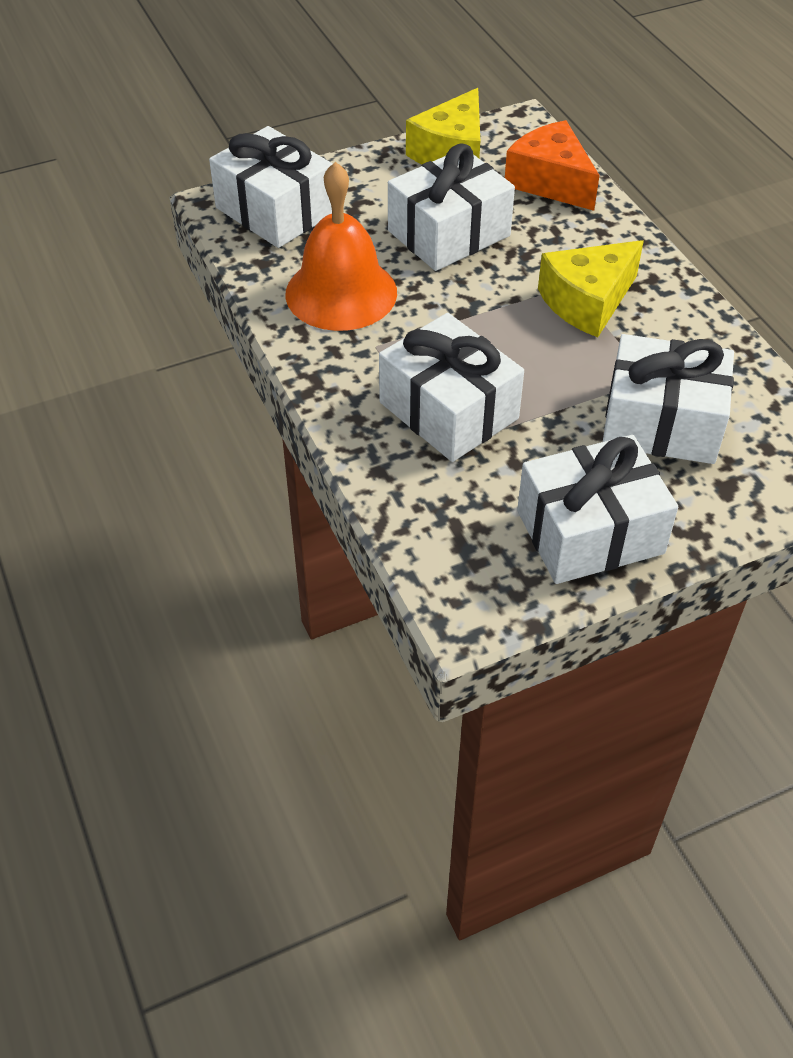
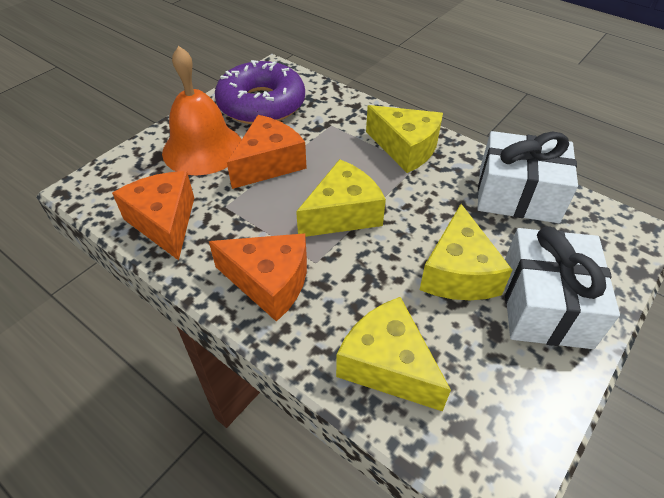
orange cheese: [505,120,600,211] = 1 -> [112,171,194,260] [209,233,307,322] [227,115,307,189] = 3
purple donut: none = 0 -> [215,60,305,124] = 1
white gift: [209,126,332,248] [379,313,524,462] [388,143,515,271] [517,435,678,584] [603,334,734,464] = 5 -> [478,131,578,223] [505,226,620,349] = 2
yellow cheese: [406,88,480,164] [538,240,644,337] = 2 -> [296,159,386,237] [336,297,451,411] [366,105,443,173] [420,204,512,300] = 4

